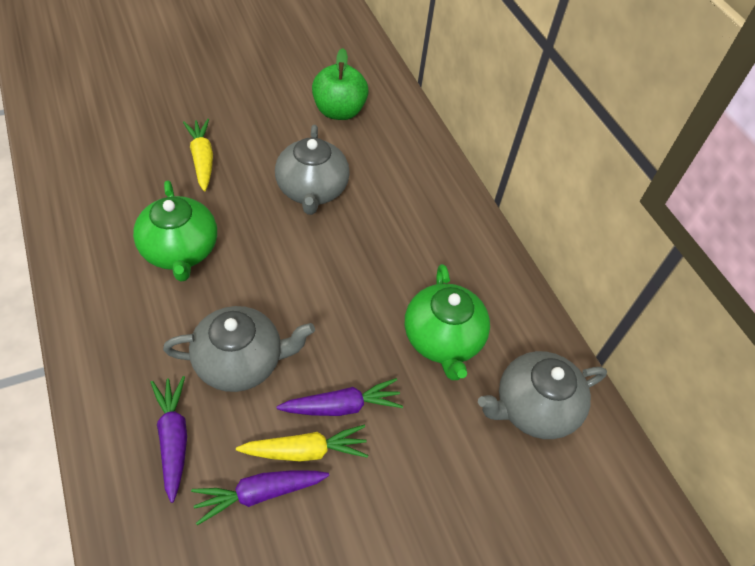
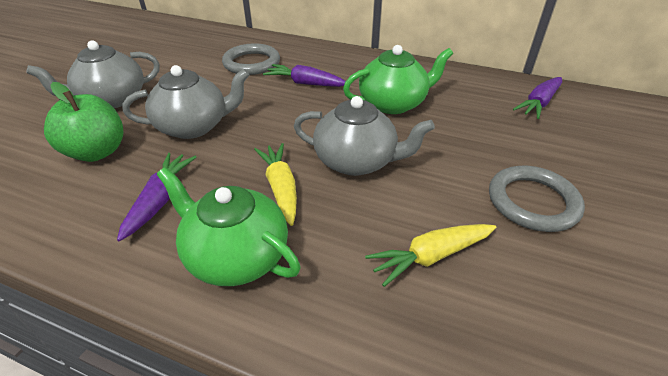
grey ring: none = 0 -> [222,43,280,75] [489,166,585,232] = 2

